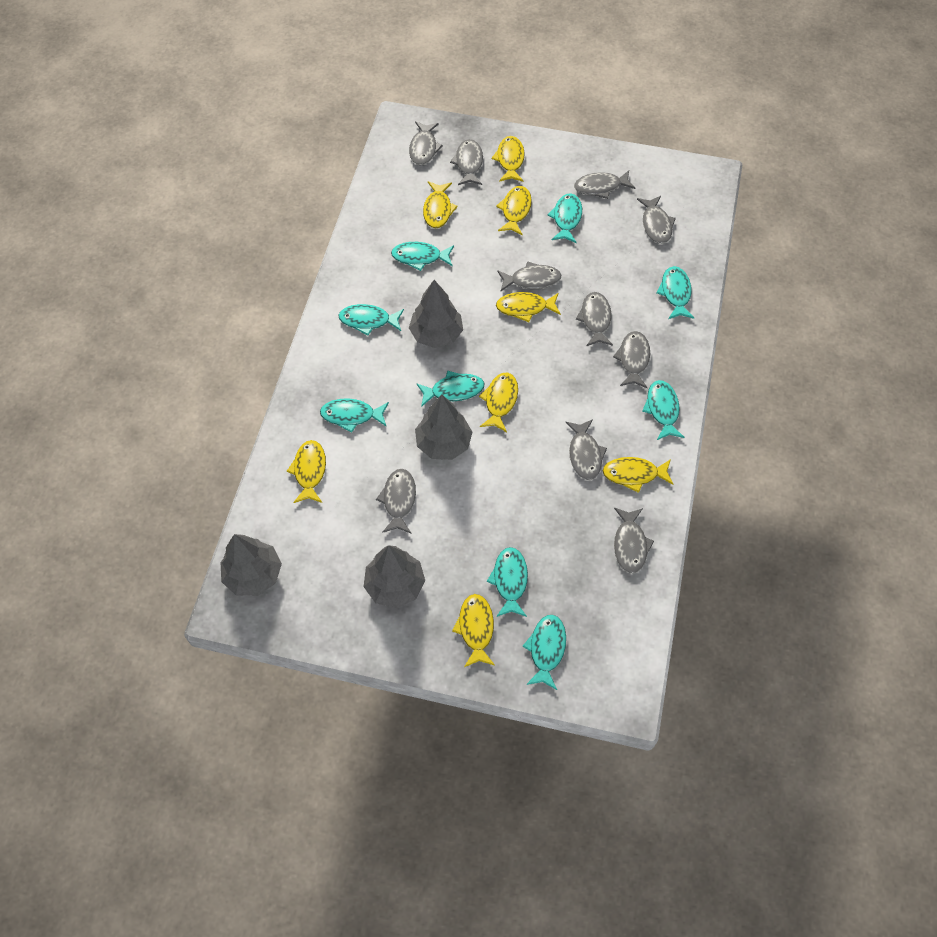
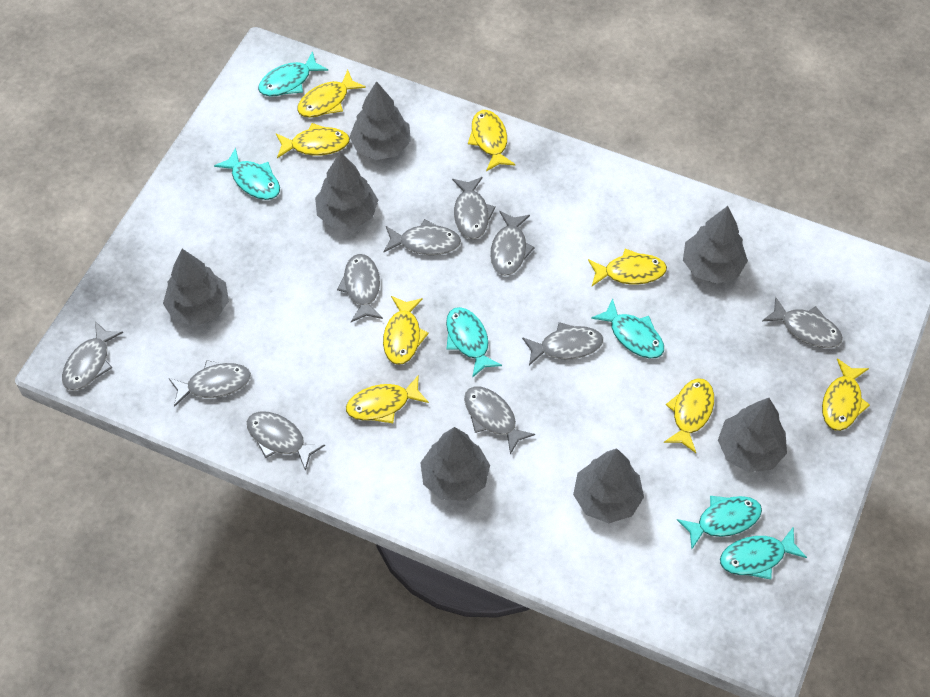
grey tree: [220,534,282,596] [364,545,425,608] [409,280,463,348] [415,394,472,460] = 4 -> [163,249,229,326] [315,152,378,229] [350,81,411,160] [420,427,490,501] [573,448,644,523] [683,206,748,284] [718,398,787,473] = 7
turquoise fish: [320,398,389,433] [338,304,404,336] [391,242,454,271] [416,371,484,407] [487,547,528,617] [523,615,566,690] [548,193,582,243] [642,380,684,440] [656,266,694,319] = 9 -> [214,148,280,200] [258,51,328,97] [446,307,502,378] [591,299,664,358] [677,496,762,549] [720,526,807,579] = 6

